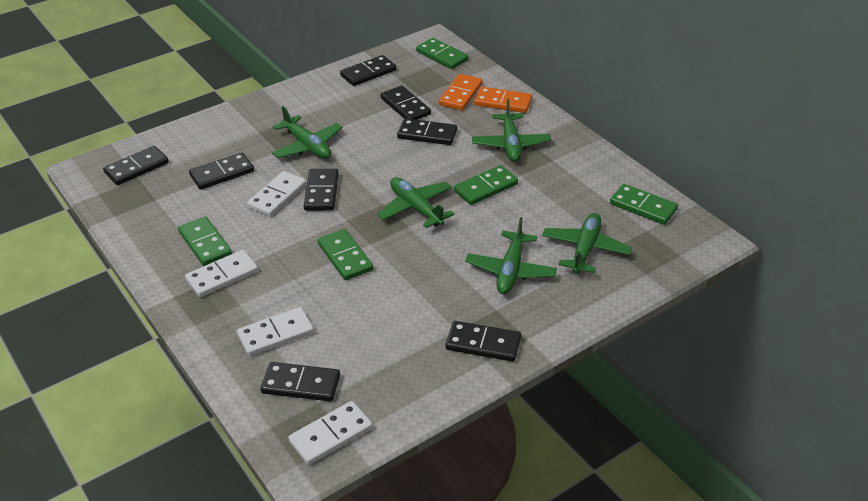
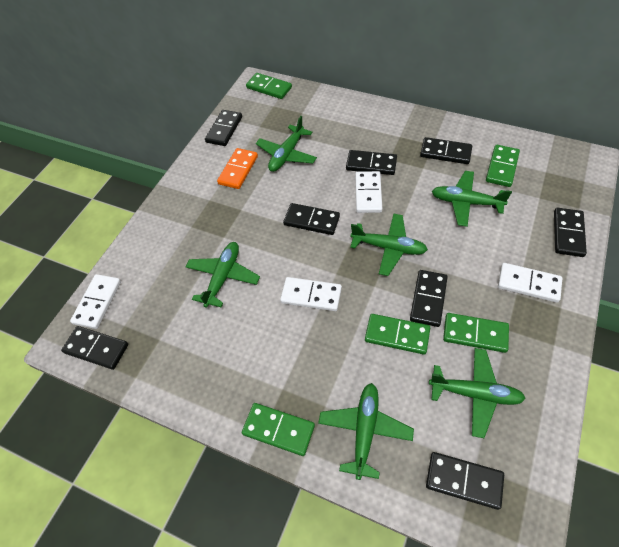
green plane: [272,106,343,159] [377,177,454,228] [465,217,557,294] [472,99,551,162] [542,213,632,273] = 5 -> [185,242,260,308] [256,116,317,172] [318,383,414,480] [350,214,428,276] [429,348,526,438] [432,171,512,227] = 6
orange domino: [439,74,483,110] [474,87,532,113] = 2 -> [217,148,258,189] = 1

